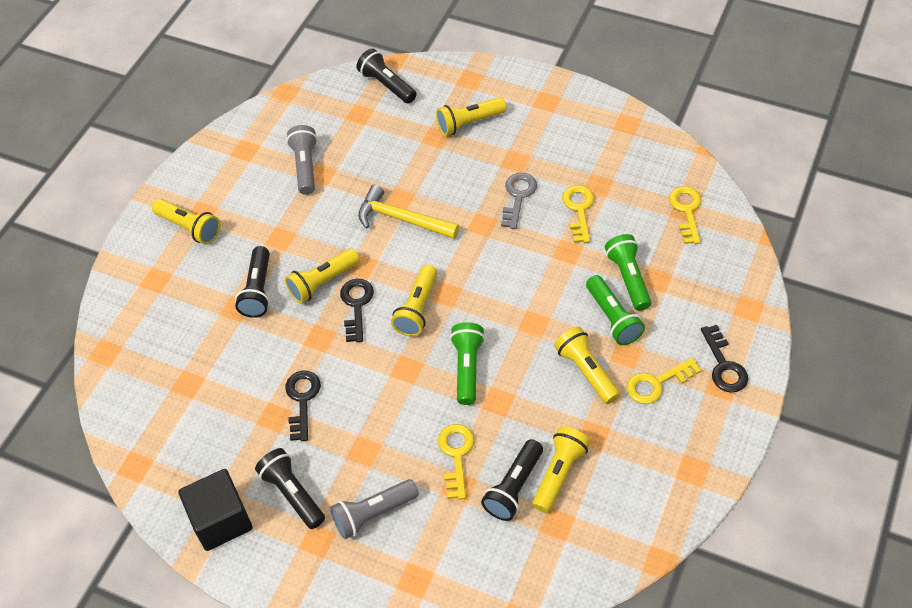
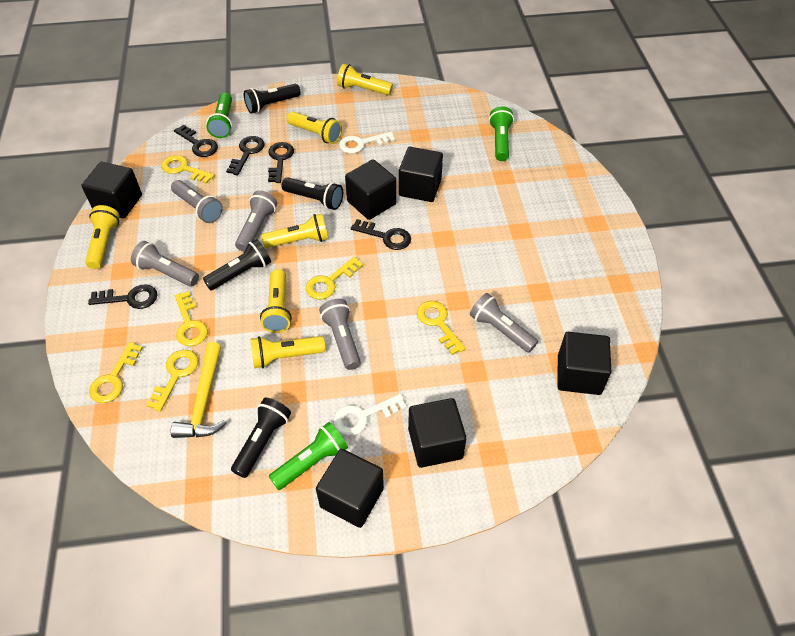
black cube: [178,469,253,551] = 1 -> [81,162,142,219] [316,449,384,528] [345,159,396,220] [399,147,443,202] [408,398,467,468] [557,332,611,395] = 6
black key: [285,370,321,441] [340,279,374,342] [701,325,748,393] = 3 -> [88,284,157,309] [174,125,218,157] [226,136,264,176] [268,142,294,183] [351,219,411,250] = 5
grey flashlight: [286,125,317,195] [330,479,419,539] = 2 -> [131,241,199,286] [171,180,223,223] [235,191,277,252] [319,299,361,370] [470,293,538,353] = 5
grey key: [501,173,537,229] = 1 -> none = 0
white key: none = 0 -> [333,394,407,436] [339,132,395,154] = 2
yellow key: [438,424,475,499] [562,185,594,243] [626,357,702,404] [669,186,702,244] = 4 -> [89,342,143,403] [146,350,198,412] [161,155,215,184] [175,291,208,346] [306,257,363,300] [417,301,465,355] = 6

